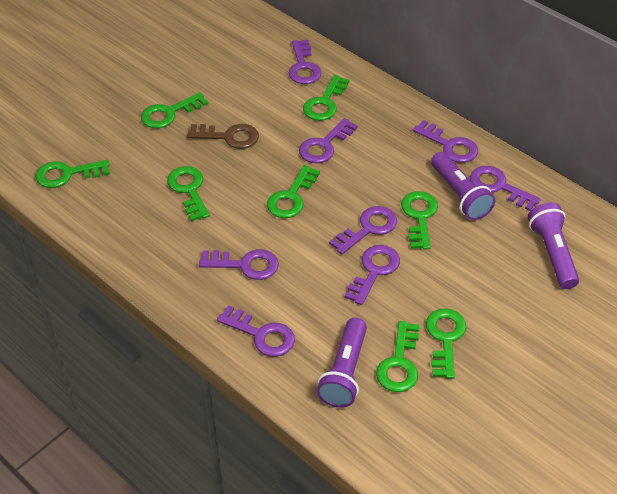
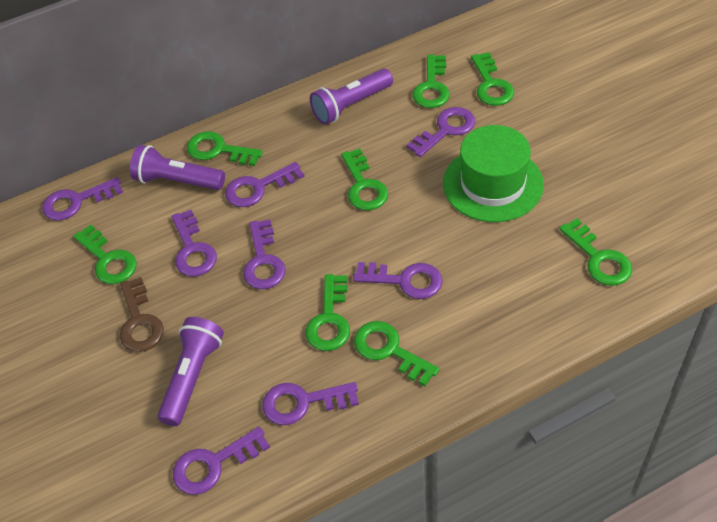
green hat: none = 0 -> [443,125,544,222] = 1

